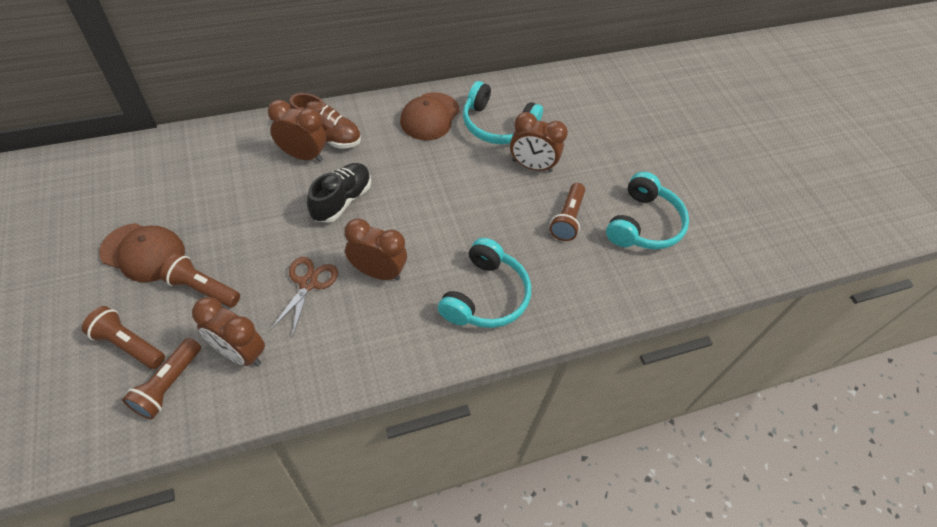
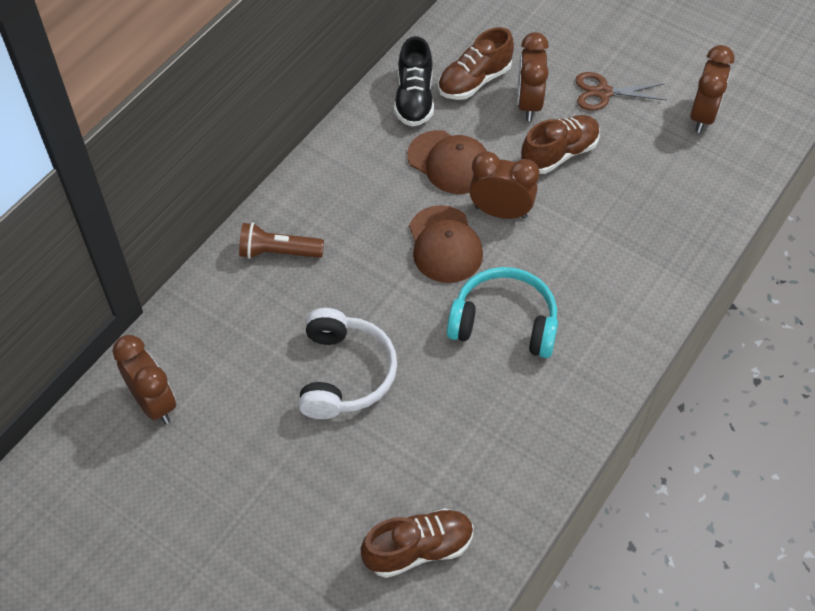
brown flashlight: [82,306,165,369] [122,338,201,419] [160,253,240,307] [550,183,585,241] = 4 -> [239,222,324,259] = 1
brown shoe: [289,93,361,149] = 1 -> [361,508,473,578] [438,27,514,100] [521,115,600,174] = 3
turquoise headphones: [438,238,531,328] [463,81,543,144] [606,172,689,249] = 3 -> [447,267,558,358] = 1
white headphones: none = 0 -> [299,308,397,419] = 1

